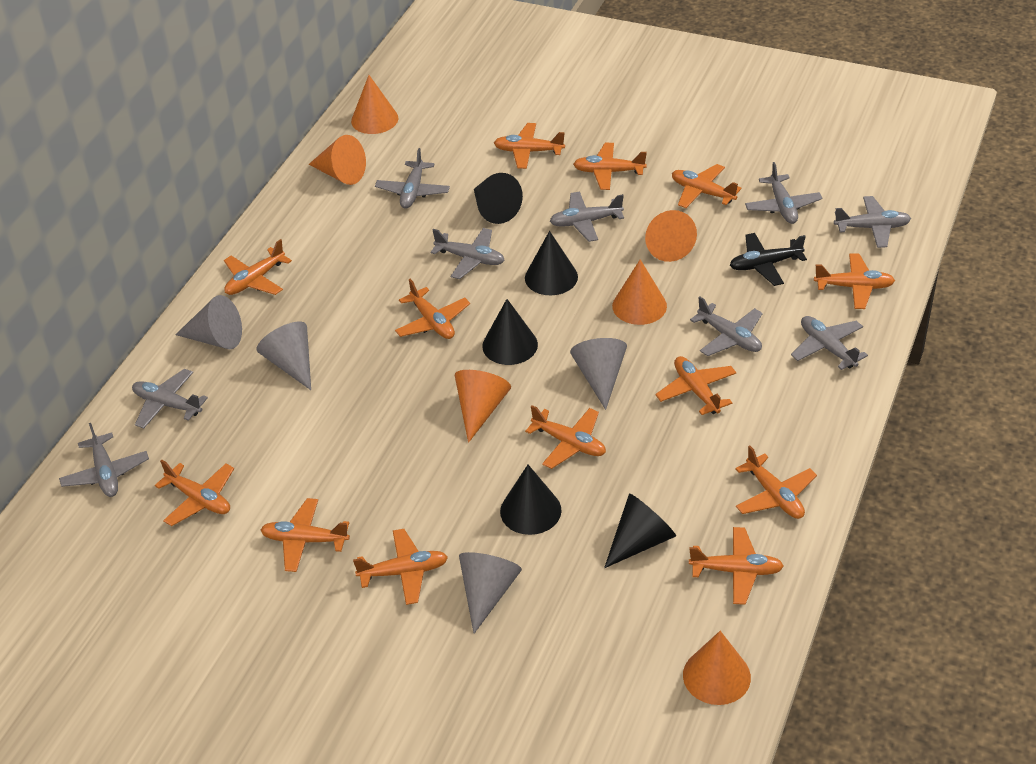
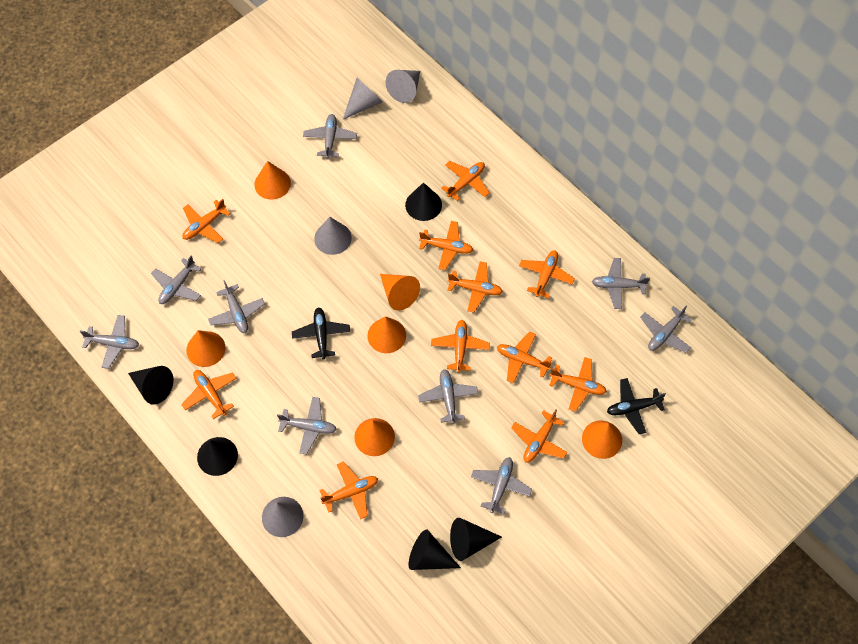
black plane: [730,233,807,286] = 1 -> [292,307,350,360] [607,378,666,434] = 2
orange plane: [155,460,234,526] [224,239,292,295] [260,498,350,572] [353,529,448,605] [395,279,470,339] [494,123,565,169] [525,405,606,469] [573,143,647,190] [655,356,737,415] [672,164,742,208] [689,527,784,605] [735,446,817,519] [814,253,895,309] = 13 -> [181,370,236,419] [182,199,231,243] [319,461,378,519] [419,221,473,270] [431,320,490,373] [441,161,490,201] [448,261,503,313] [497,331,553,384] [511,410,568,463] [519,250,575,298] [549,357,607,412] = 11

